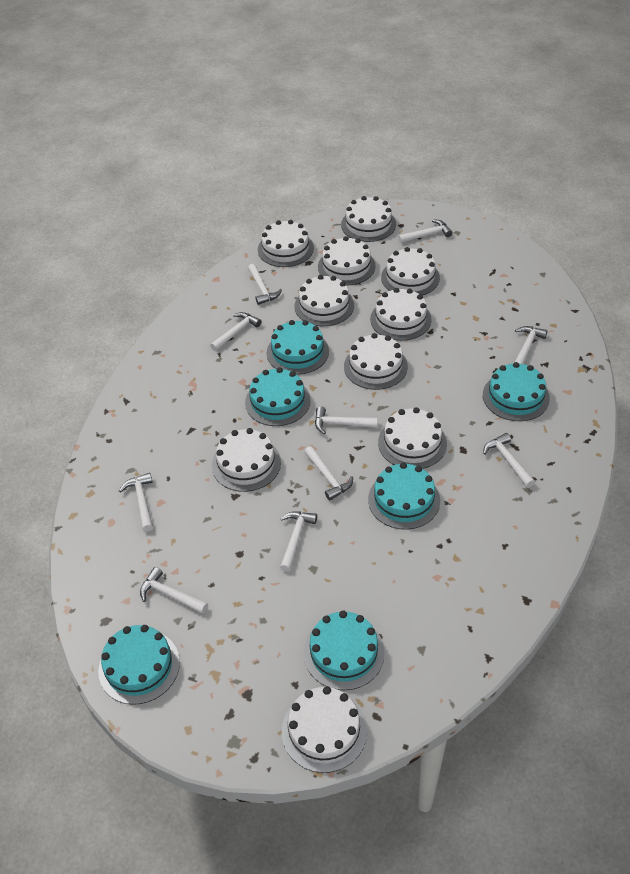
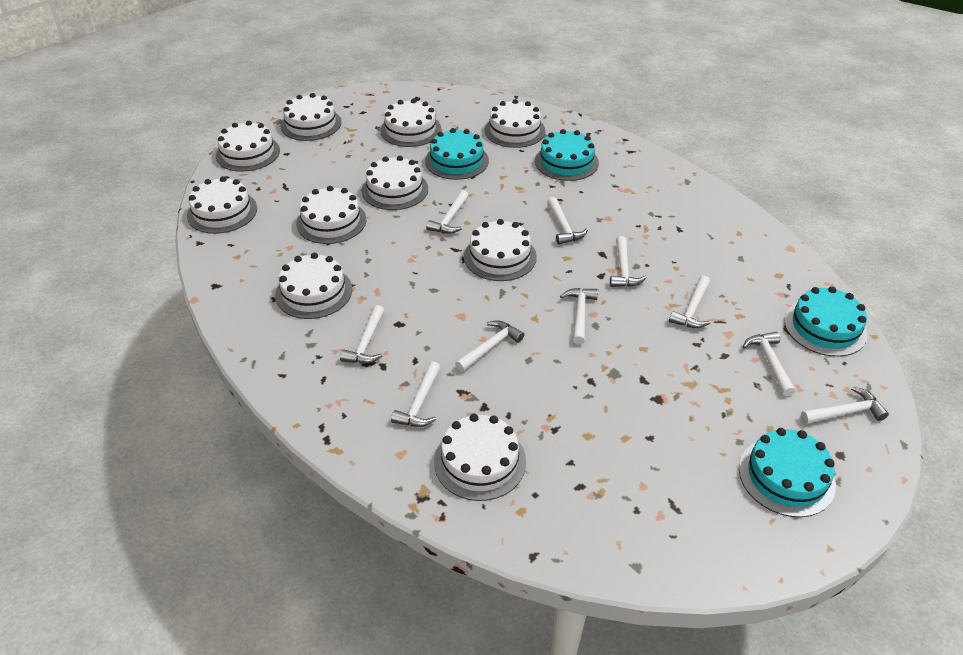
turquoise cake: [98,625,180,705] [245,367,311,426] [267,320,329,375] [304,611,385,690] [368,462,440,530] [483,362,550,421] = 6 -> [425,128,489,180] [535,129,599,181] [739,428,836,517] [784,286,868,357] = 4

